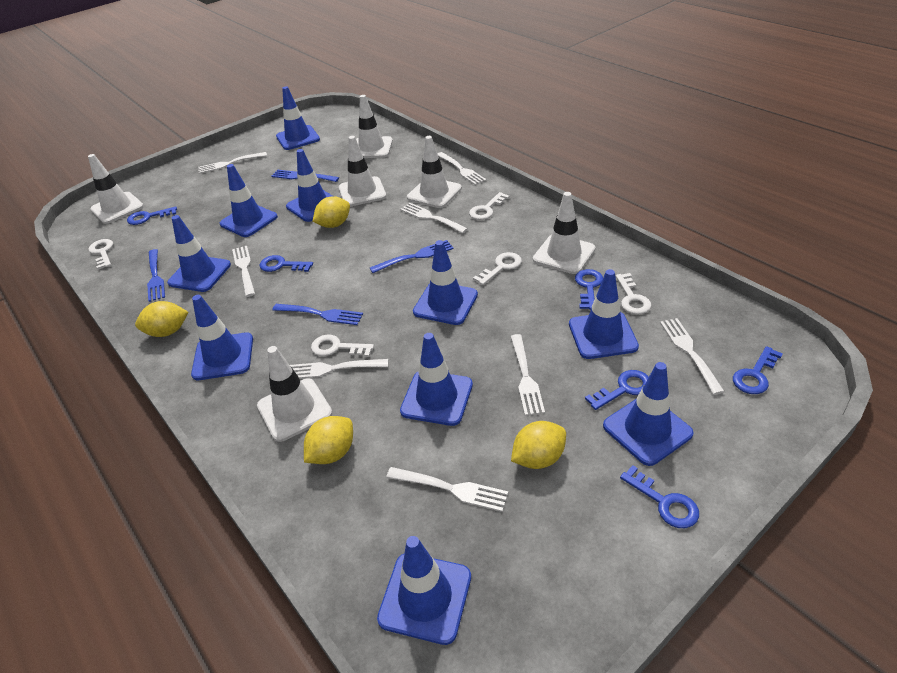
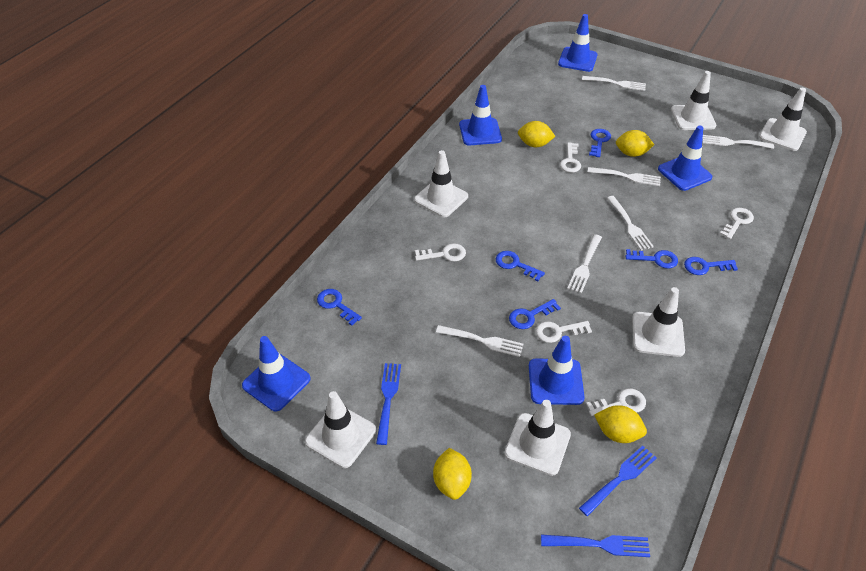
blue fork: [147,249,165,302] [271,170,339,182] [272,304,363,325] [370,240,454,273] = 4 -> [376,363,401,445] [541,535,650,557] [579,446,657,516] = 3
blue traffic cone: [167,215,231,292] [191,295,253,380] [220,164,278,237] [276,86,320,150] [286,149,333,222] [377,536,471,645] [400,333,473,426] [413,240,478,325] [569,269,639,359] [603,362,694,466] = 10 -> [242,336,311,412] [459,85,502,145] [529,336,584,405] [558,14,598,72] [658,125,713,191] = 5
white fork: [198,152,267,174] [232,246,255,297] [290,359,388,379] [386,467,508,512] [400,203,468,233] [438,152,486,185] [510,334,545,416] [660,318,725,395] = 8 -> [436,325,524,357] [567,234,602,293] [582,76,646,91] [588,167,661,186] [607,196,654,250] [702,135,774,149] = 6

